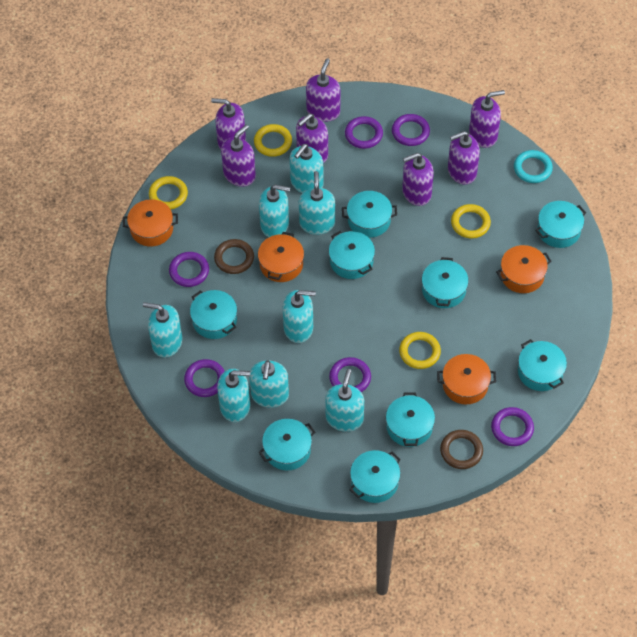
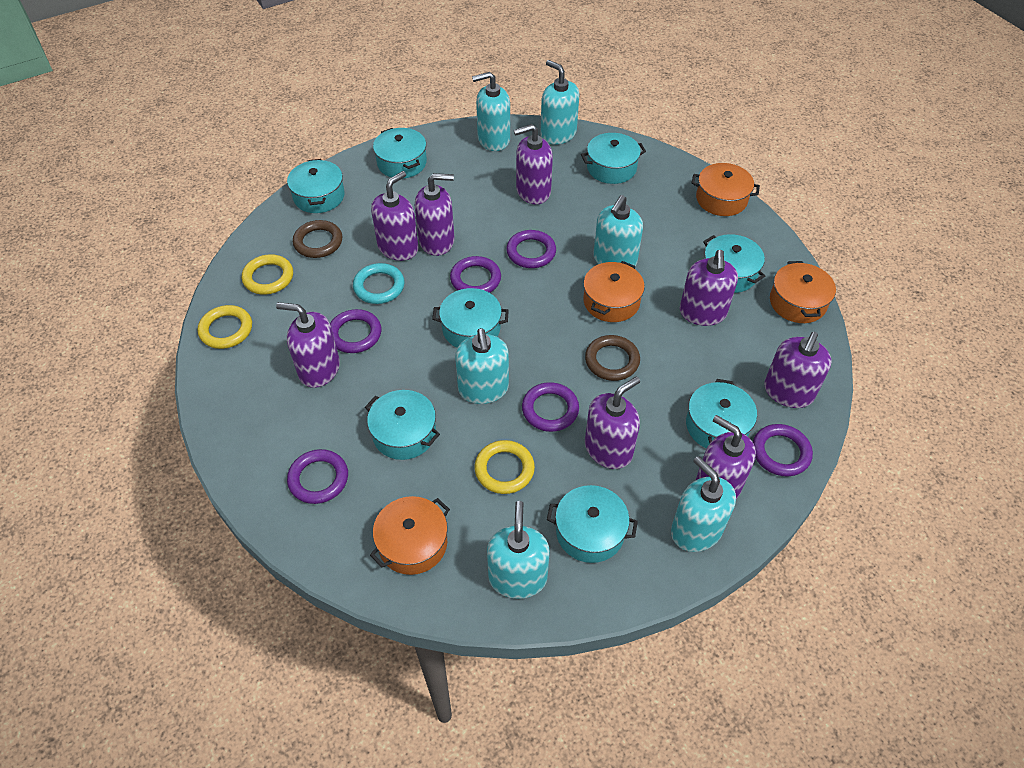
purple soap dispenser: [211,98,246,150] [221,125,256,187] [296,113,328,163] [306,58,340,122] [402,153,434,206] [448,131,480,185] [469,90,505,148] = 7 -> [276,302,340,388] [371,171,419,261] [415,173,454,256] [514,124,553,204] [585,376,640,469] [680,250,738,326] [695,415,756,499] [764,332,832,408] = 8
turquoise pot: [190,290,237,339] [258,419,315,470] [329,230,375,279] [342,191,397,238] [350,450,401,503] [386,392,435,447] [422,257,469,308] [518,339,567,391] [535,201,586,248] = 9 -> [287,159,345,213] [365,390,440,460] [373,128,427,179] [432,288,509,347] [547,485,638,563] [581,133,646,184] [686,379,757,448] [703,234,765,293] = 8
turquoise soap dispenser: [143,302,182,358] [217,369,250,422] [249,360,289,408] [259,185,290,237] [283,290,316,343] [290,144,324,193] [299,171,335,235] [325,369,364,432] = 8 -> [455,328,509,404] [472,72,510,151] [487,501,550,599] [540,60,579,145] [593,195,643,266] [671,456,736,552] = 6
yellow ring: [149,176,188,209] [254,124,292,157] [399,332,441,369] [451,204,491,238] = 4 -> [198,305,252,349] [242,254,293,295] [474,440,535,494] = 3

